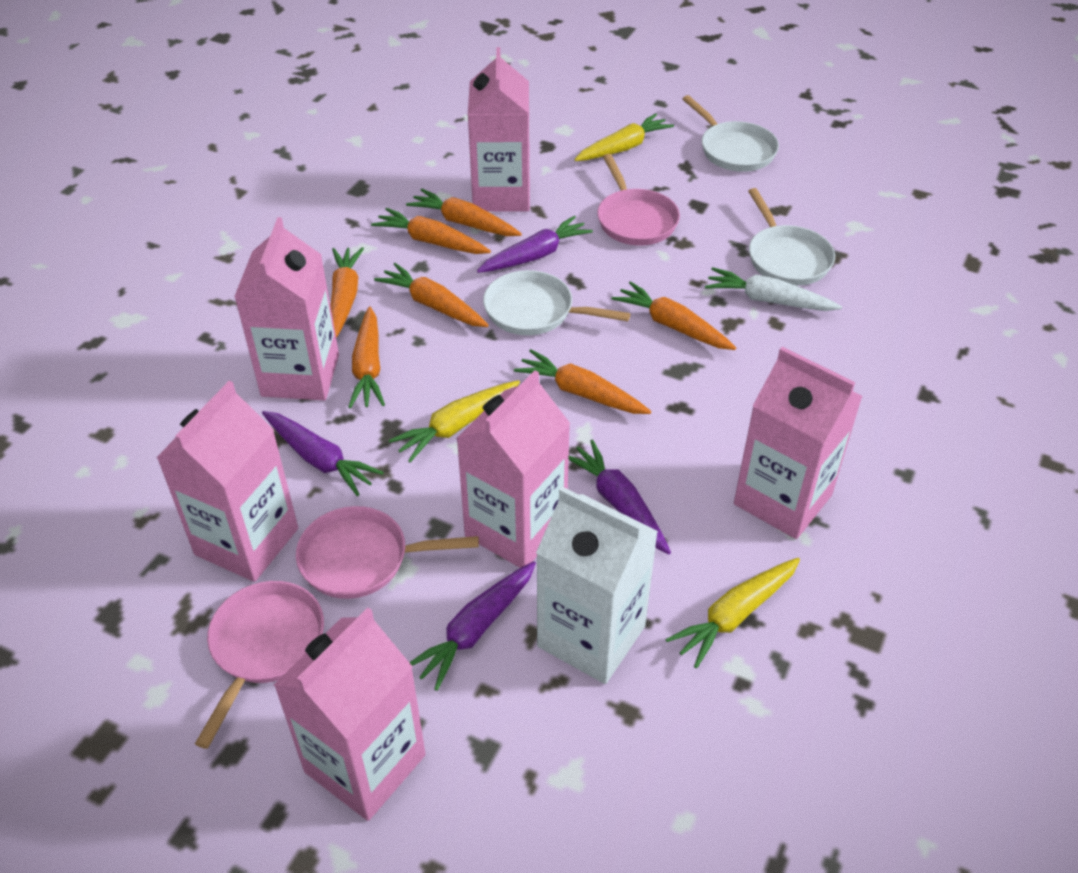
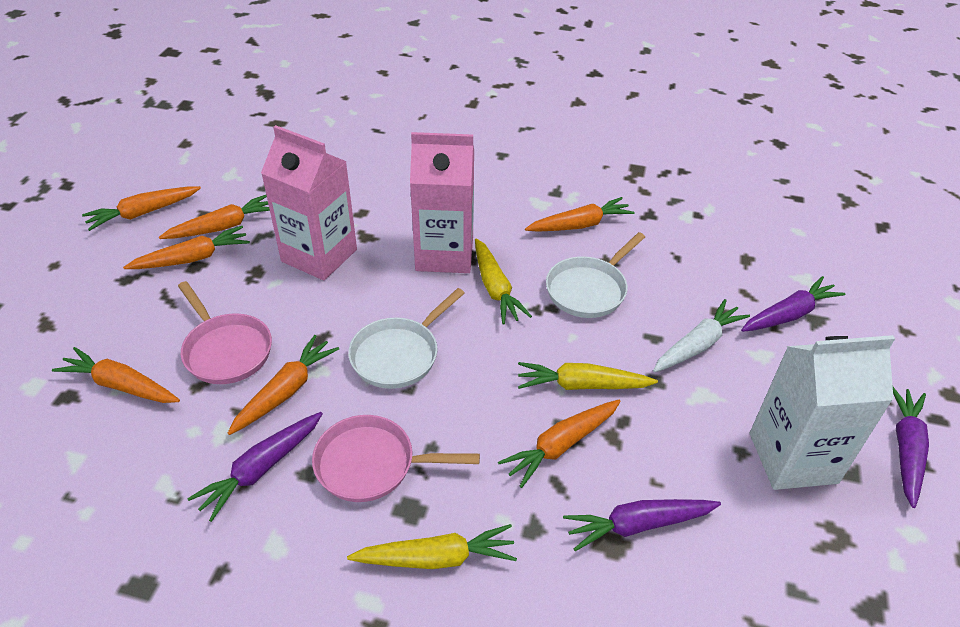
pink carton: [156,381,298,582] [234,217,339,400] [274,607,426,821] [456,370,570,568] [468,47,530,212] [734,347,863,539] = 6 -> [261,125,357,280] [410,132,474,273] = 2
pink pan: [195,581,324,749] [296,506,479,599] [597,154,680,246] = 3 -> [178,281,272,384] [312,415,480,502] = 2
white pan: [483,270,630,335] [683,95,779,172] [748,188,835,286] = 3 -> [348,288,465,389] [546,232,645,318] = 2

